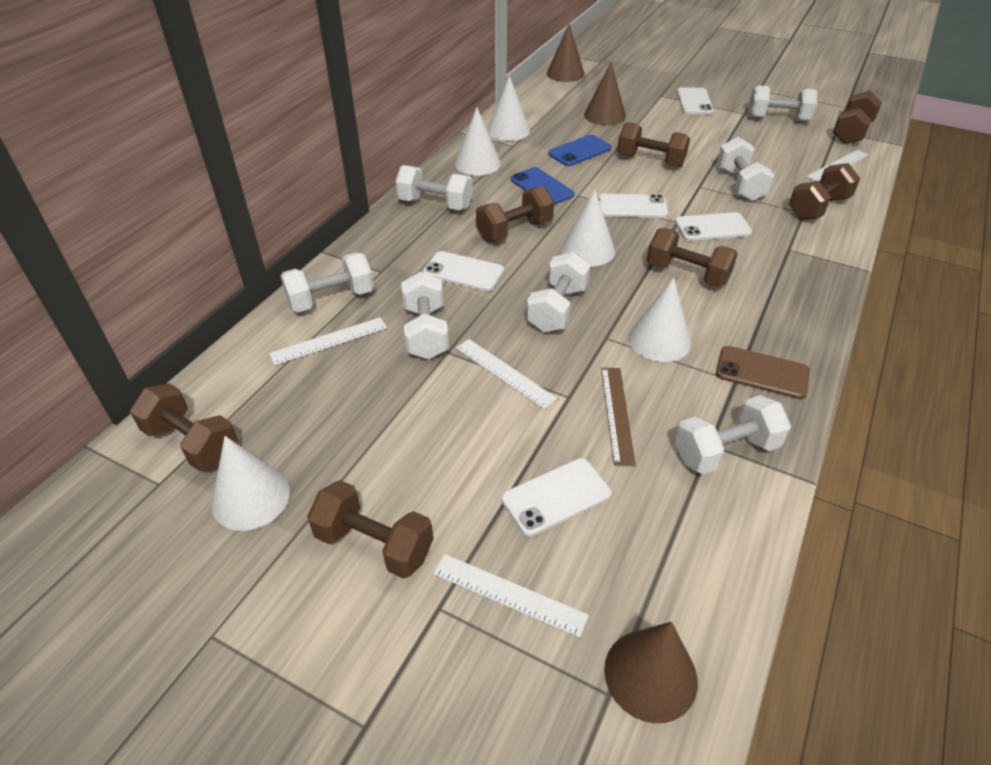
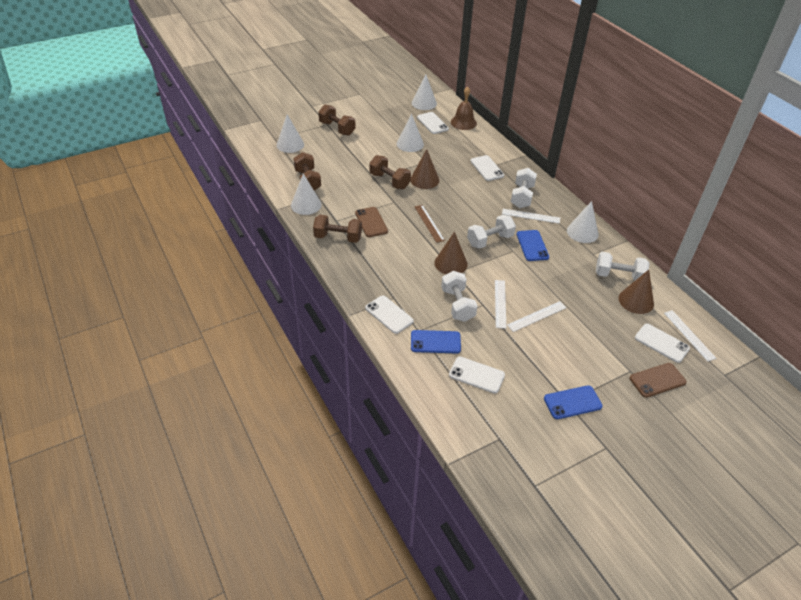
blue phone: [511,167,575,205] [548,135,612,166] = 2 -> [411,330,461,354] [517,230,549,261] [544,385,603,419] = 3
brown bell: none = 0 -> [451,86,477,130] = 1
brown dumbbell: [130,383,238,471] [307,480,433,579] [476,186,554,242] [617,122,690,167] [647,228,738,287] [789,163,860,220] [833,91,882,144] = 7 -> [293,152,321,191] [313,215,362,243] [318,105,356,136] [369,155,411,189] = 4
brown phone: [716,346,810,399] = 1 -> [355,207,388,237] [629,363,687,398] = 2
white dumbbell: [280,252,374,312] [395,165,472,210] [401,272,449,359] [526,252,590,332] [674,395,791,475] [717,137,775,201] [748,86,818,121] = 7 -> [441,271,477,322] [467,215,516,249] [511,168,537,208] [596,252,650,281] = 4

